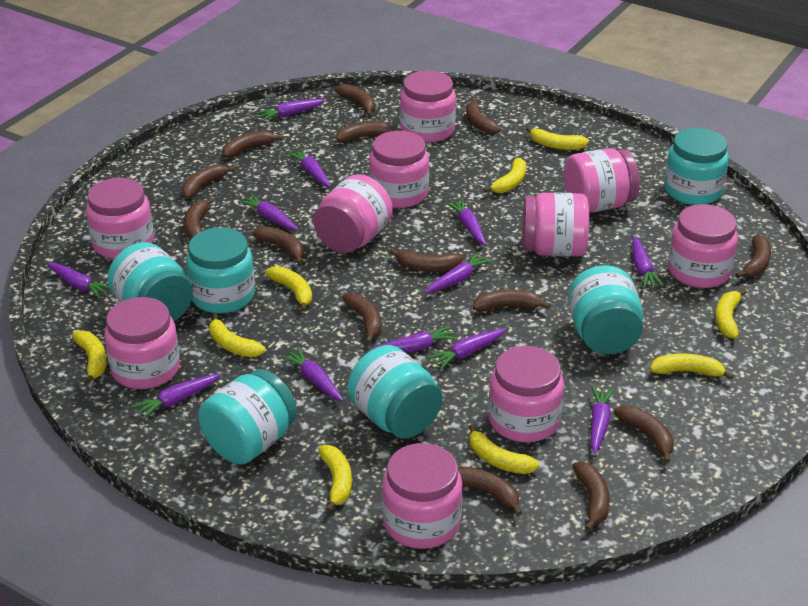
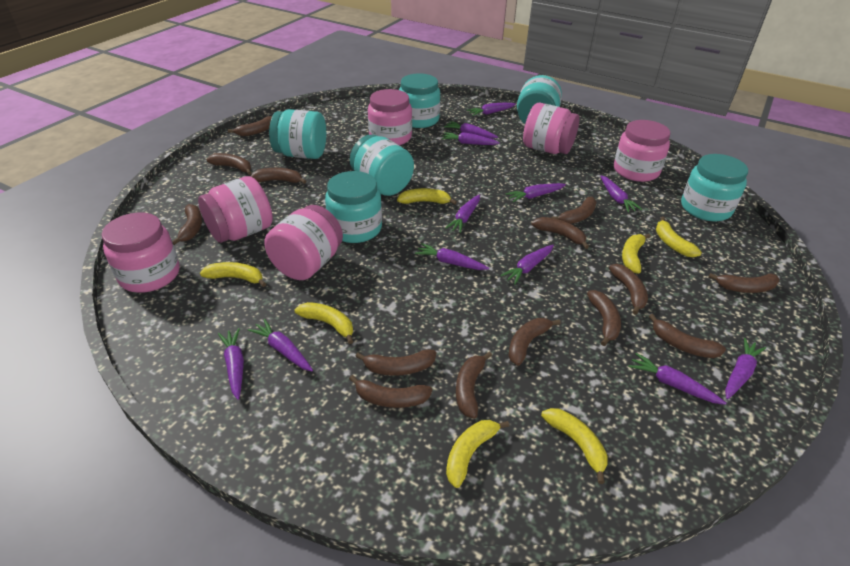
pink jar: [86,178,154,259] [104,297,180,389] [313,174,393,253] [369,131,429,208] [382,443,463,549] [400,71,456,143] [488,346,564,443] [522,192,589,257] [564,148,640,213] [668,204,738,288] = 10 -> [102,212,180,293] [198,176,273,243] [265,205,343,280] [368,89,412,145] [523,103,579,154] [614,120,671,182] = 6
yellow banana: [72,330,107,385] [209,314,265,357] [266,266,312,311] [318,445,352,512] [469,424,540,474] [483,158,526,193] [526,126,589,150] [650,354,734,380] [715,289,747,339] = 9 -> [200,262,266,287] [294,302,354,344] [397,188,457,205] [446,420,509,488] [541,408,608,484] [622,234,651,274] [656,217,702,257] = 7

